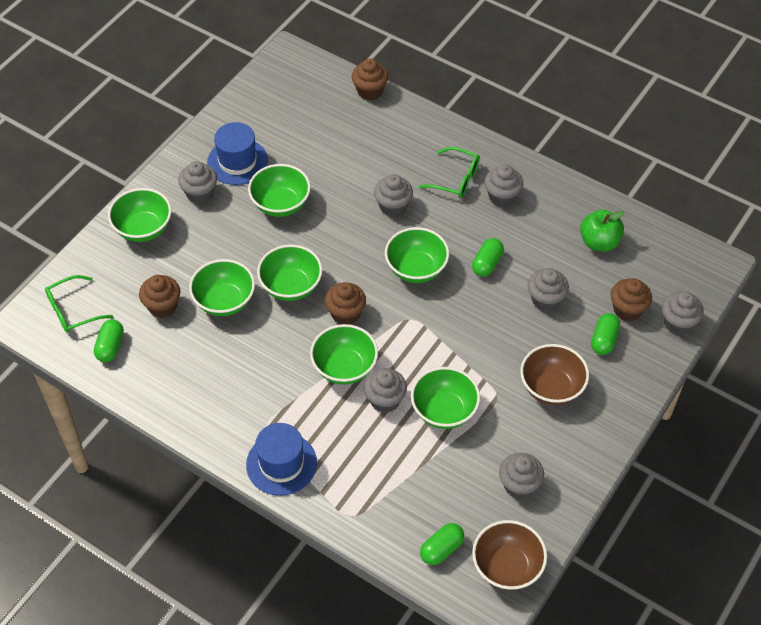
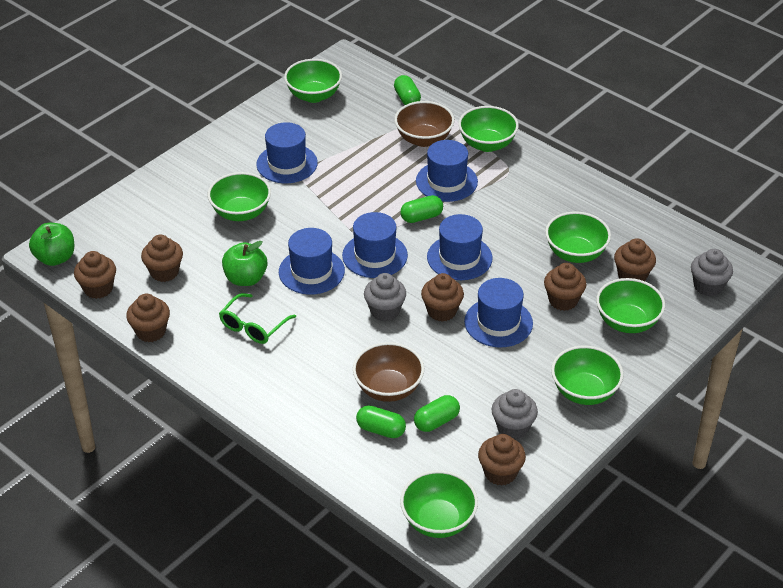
blue hat: [207,122,268,185] [246,423,317,496] = 2 -> [256,122,318,183] [279,228,345,295] [342,212,408,278] [416,140,478,202] [427,214,492,280] [464,278,533,347] = 6
brown cupcake: [139,275,180,318] [325,282,366,325] [352,59,388,101] [611,278,652,321] = 4 -> [74,251,116,299] [126,294,170,342] [141,235,183,282] [421,273,464,322] [478,434,526,486] [544,263,587,311] [614,238,656,281] = 7
green apple: [580,210,624,251] = 1 -> [29,223,74,266] [222,241,267,286] = 2
green glasses: [45,275,113,333] [418,147,480,198] = 2 -> [219,293,296,344] = 1
grey cupcake: [178,161,217,204] [364,368,407,413] [374,174,413,217] [484,165,523,207] [499,453,544,499] [528,268,569,312] [662,292,704,335] = 7 -> [364,273,406,321] [492,389,538,440] [691,249,733,297] = 3

